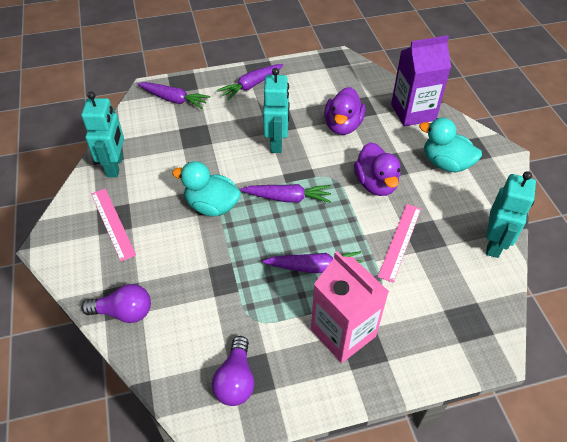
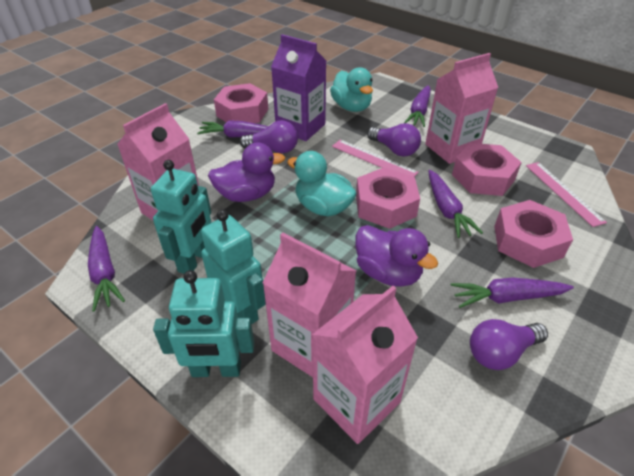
pink carton: [311,251,389,363] = 1 -> [117,103,199,220] [263,232,356,377] [312,286,418,444] [425,53,498,164] = 4
pink nut: none = 0 -> [214,83,268,123] [356,167,420,229] [452,143,522,196] [494,200,573,268] = 4
purple carrot: [137,82,210,109] [217,64,283,101] [240,184,331,203] [263,251,362,273] = 4 -> [88,226,125,312] [197,120,268,138] [404,85,431,127] [428,170,483,238] [451,277,574,308] = 5
purple light bulb: [81,284,151,323] [212,336,254,406] = 2 -> [240,120,298,153] [367,123,421,157] [470,319,548,370] = 3

